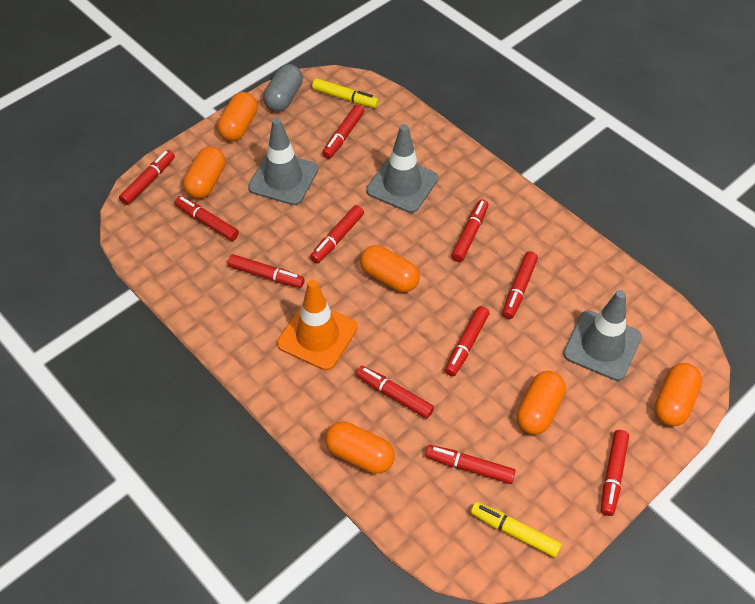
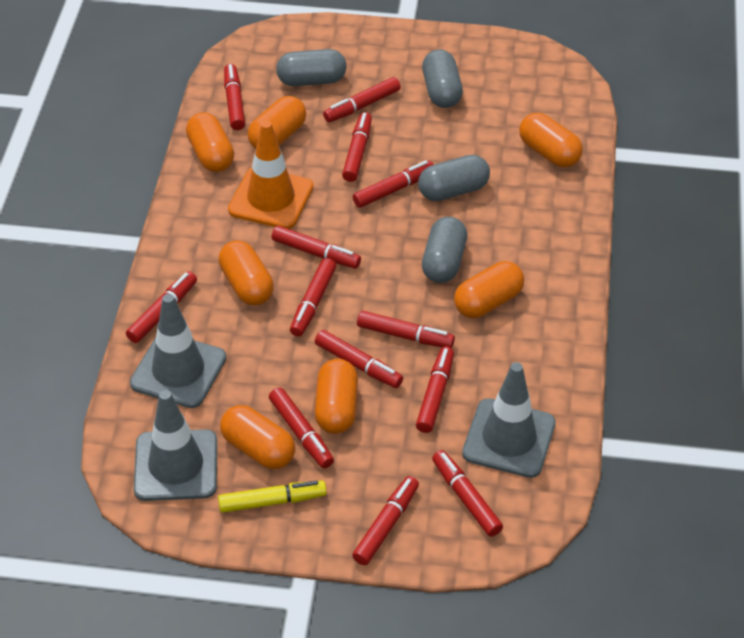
grey capsule: [263,64,303,112] = 1 -> [276,49,347,86] [418,155,490,201] [422,50,463,108] [422,217,467,283] = 4
orange capsule: [183,146,226,199] [217,92,258,141] [325,422,395,474] [360,245,420,292] [517,371,566,435] [654,363,702,426] = 6 -> [186,112,234,172] [218,240,274,305] [220,405,295,469] [248,96,306,149] [315,359,358,434] [454,261,524,318] [519,113,583,168] = 7
red marker: [119,150,175,205] [175,196,239,241] [228,254,305,288] [310,205,364,263] [322,105,364,159] [356,366,434,419] [425,445,516,484] [445,306,490,376] [451,199,489,262] [502,251,538,319] [601,430,629,516] = 11 -> [126,271,197,343] [224,64,245,130] [269,387,334,468] [271,225,361,269] [290,258,336,337] [315,330,403,388] [323,77,401,122] [342,112,372,182] [352,476,419,565] [353,160,434,208] [357,311,455,348] [416,347,454,433] [432,450,503,537] = 13
yellow marker: [312,78,379,108] [471,502,562,558] = 2 -> [218,480,327,513] = 1

